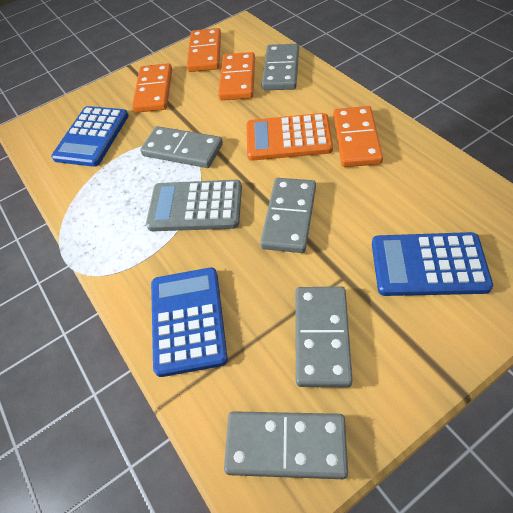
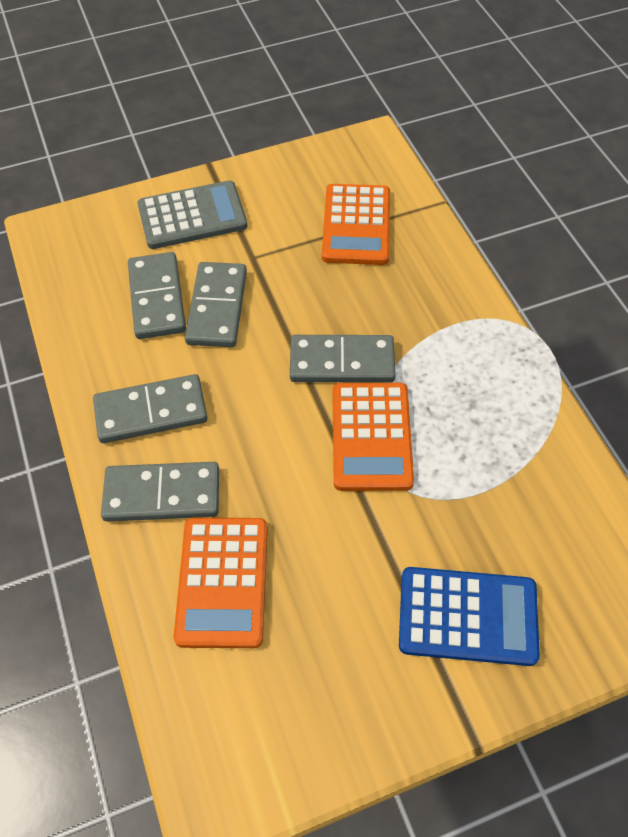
blue calculator: [51,106,129,167] [151,268,228,377] [372,232,493,296] = 3 -> [399,567,540,666] = 1
orange calculator: [247,113,333,161] = 1 -> [174,517,268,648] [322,184,390,265] [332,383,414,491] = 3
orange domino: [132,63,172,113] [187,28,221,72] [218,52,255,100] [333,106,383,167] = 4 -> none = 0

